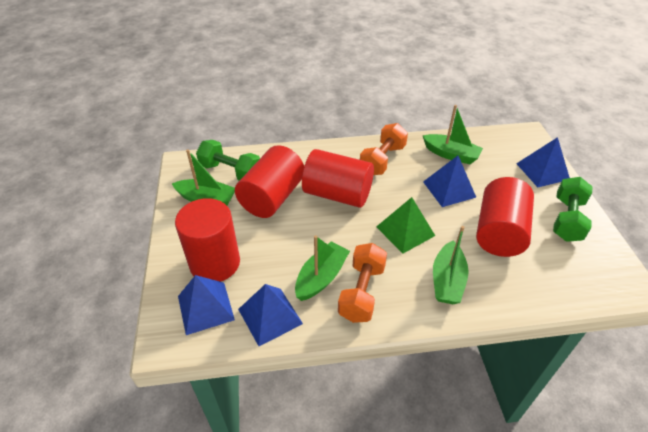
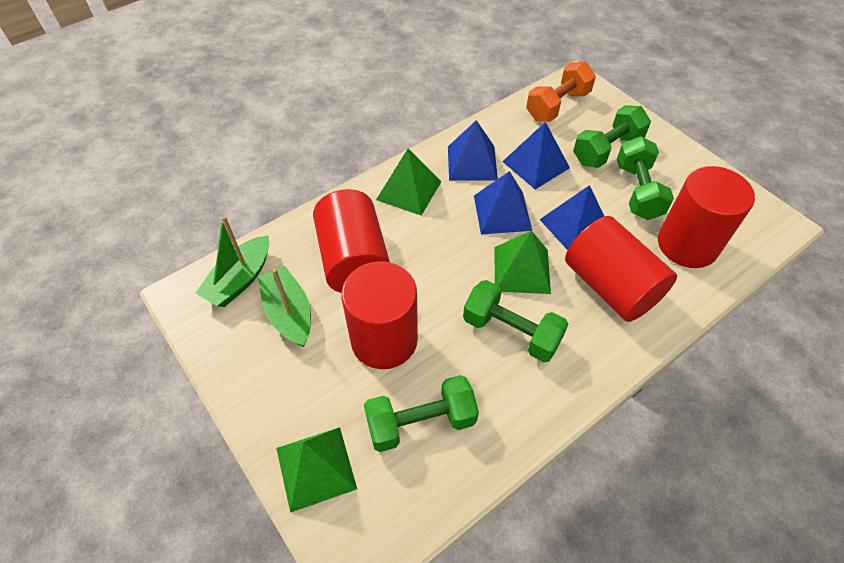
green boat: [172,149,235,206] [295,235,350,301] [423,105,483,164] [433,226,469,304] = 4 -> [195,216,269,307] [258,266,311,347] = 2
green dumbbell: [196,140,260,181] [553,177,592,242] = 2 -> [364,375,479,452] [463,280,568,362] [573,105,651,168] [617,136,674,220] = 4
green pyramid: [376,197,435,254] = 1 -> [276,427,357,513] [376,149,441,216] [494,230,551,294] = 3
orange dumbbell: [338,243,387,323] [360,123,408,175] = 2 -> [526,62,596,122] = 1

